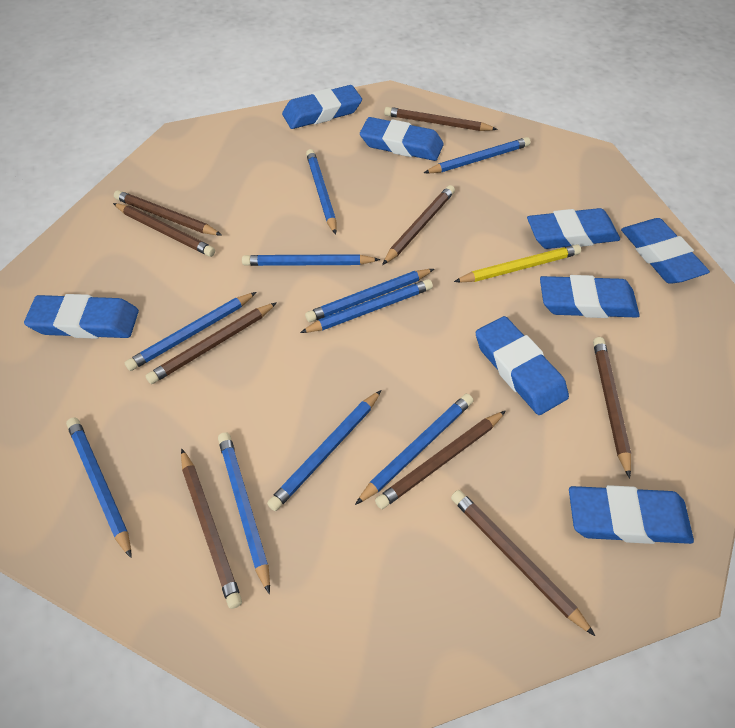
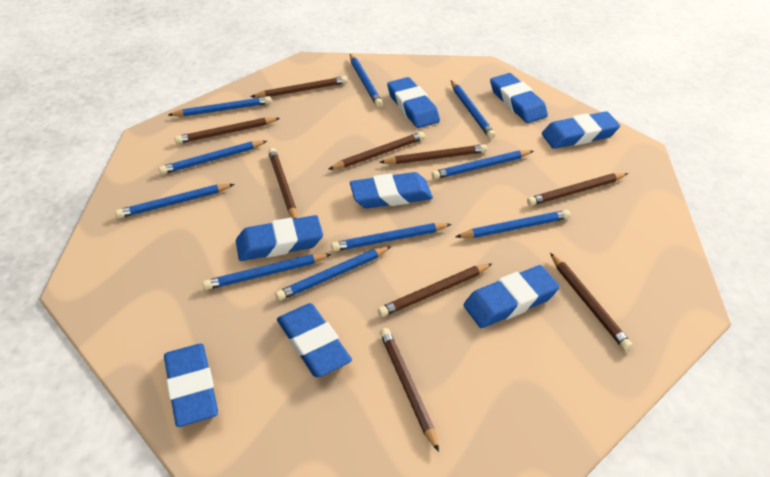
yellow pencil: [454,244,581,282] = 1 -> none = 0

